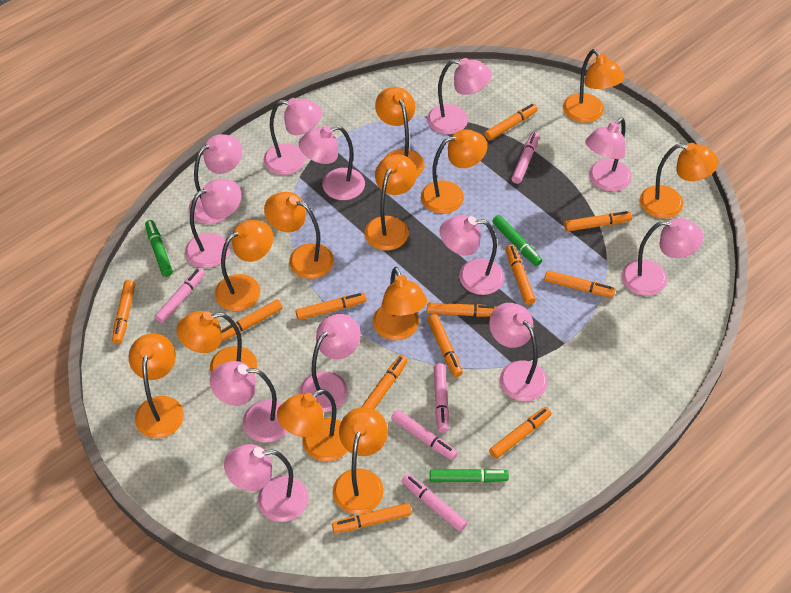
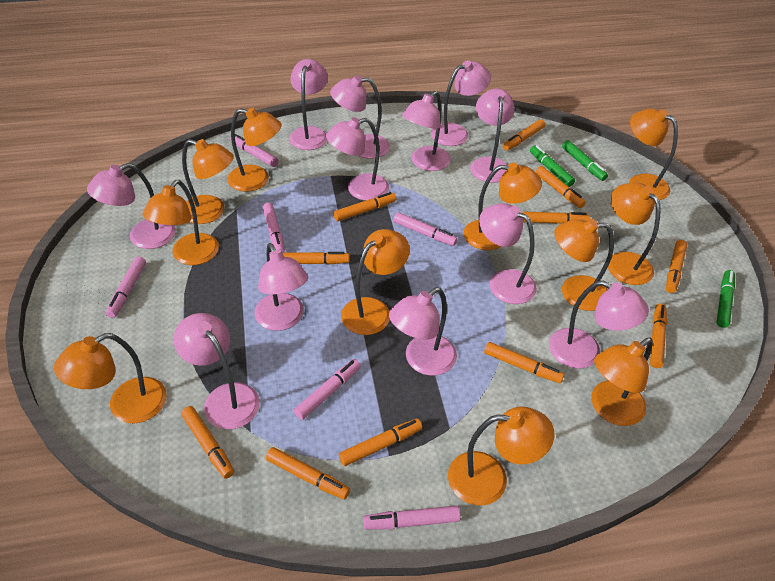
orange lamp: [129,333,184,438] [176,311,257,374] [215,220,273,311] [264,192,334,279] [277,389,348,461] [333,407,388,514] [365,154,417,250] [373,267,427,341] [375,87,425,177] [421,129,487,214] [563,49,625,123] [640,143,719,219] = 12 -> [54,333,167,423] [143,180,219,265] [182,139,234,224] [227,108,282,192] [341,229,410,335] [448,407,554,506] [464,163,542,250] [554,219,614,311] [591,338,653,426] [608,182,661,285] [629,109,678,200] = 11
orange marker: [112,280,135,344] [221,299,283,342] [296,293,367,320] [332,503,412,533] [361,355,408,409] [427,302,497,317] [427,314,463,377] [484,104,538,141] [489,407,552,459] [506,245,536,305] [544,270,615,297] [564,211,632,232] = 12 -> [181,406,234,479] [266,447,350,500] [283,252,349,265] [333,192,396,221] [339,419,422,466] [484,342,564,383] [503,119,545,151] [523,212,590,224] [535,166,586,208] [650,304,667,368] [666,240,687,293] = 11
pink marker: [155,268,205,323] [391,410,458,460] [402,474,467,532] [434,363,449,433] [511,132,539,184] = 5 -> [106,257,146,318] [230,134,279,167] [263,203,285,253] [294,359,361,420] [363,506,461,530] [393,212,458,246] = 6

